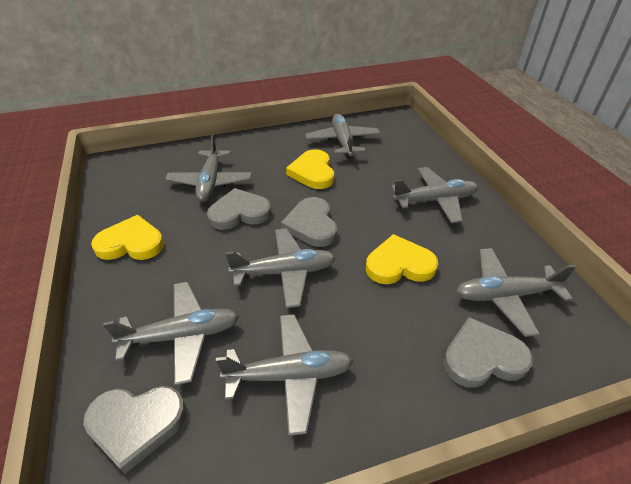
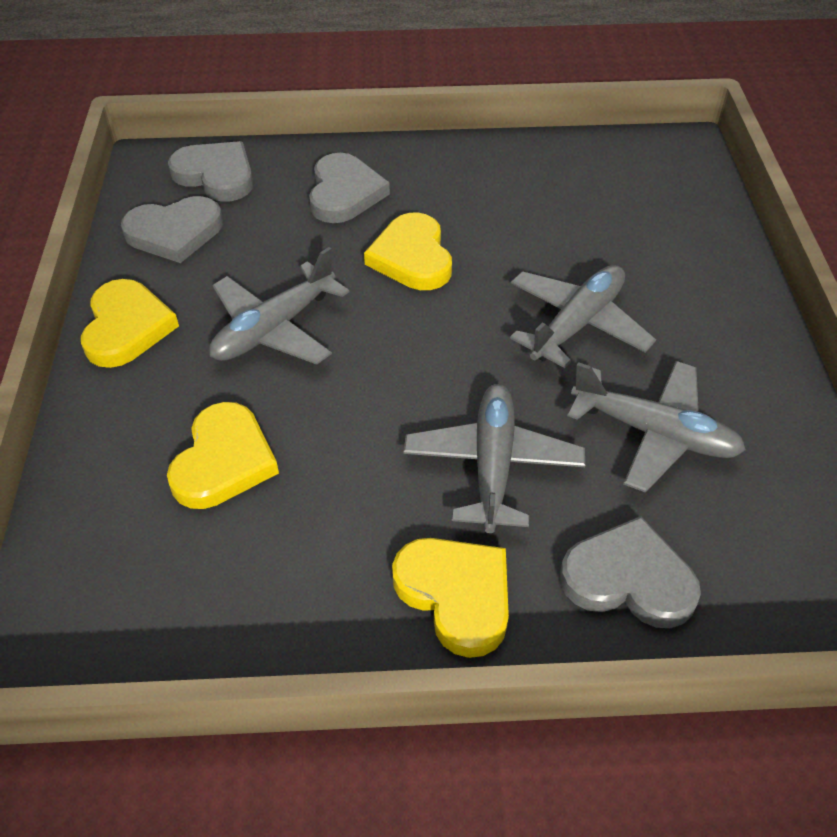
grey plane: [103,282,239,385] [165,134,252,202] [216,314,353,436] [225,228,336,308] [305,114,380,158] [391,167,478,223] [456,248,576,337] = 7 -> [209,247,350,365] [403,384,585,533] [510,265,656,368] [567,361,746,493] = 4
yellow heart: [91,215,164,260] [286,149,334,189] [366,234,438,284] = 3 -> [81,279,179,368] [167,402,279,509] [364,212,452,290] [392,538,509,658] = 4

